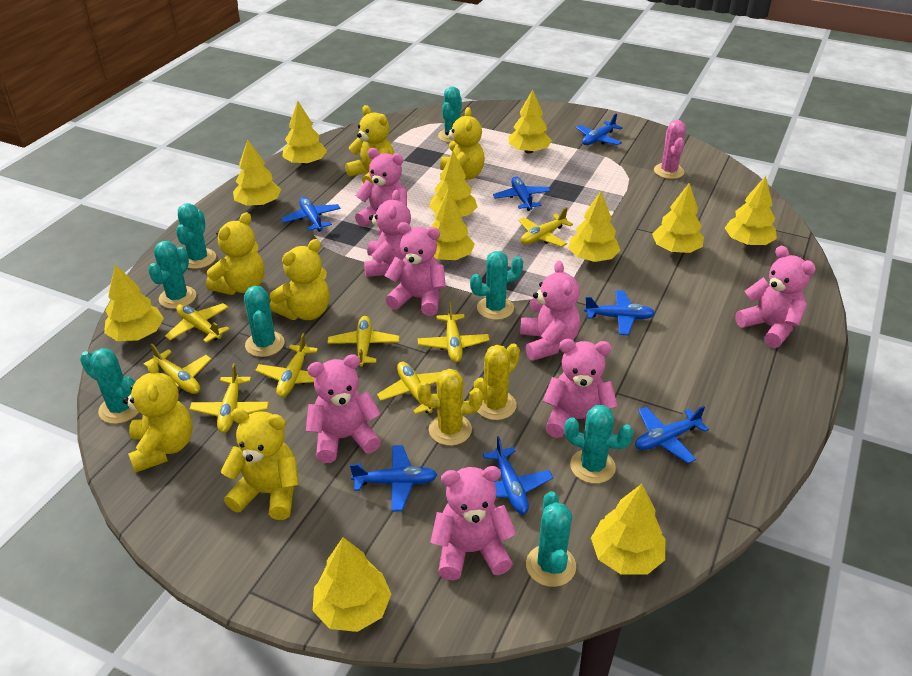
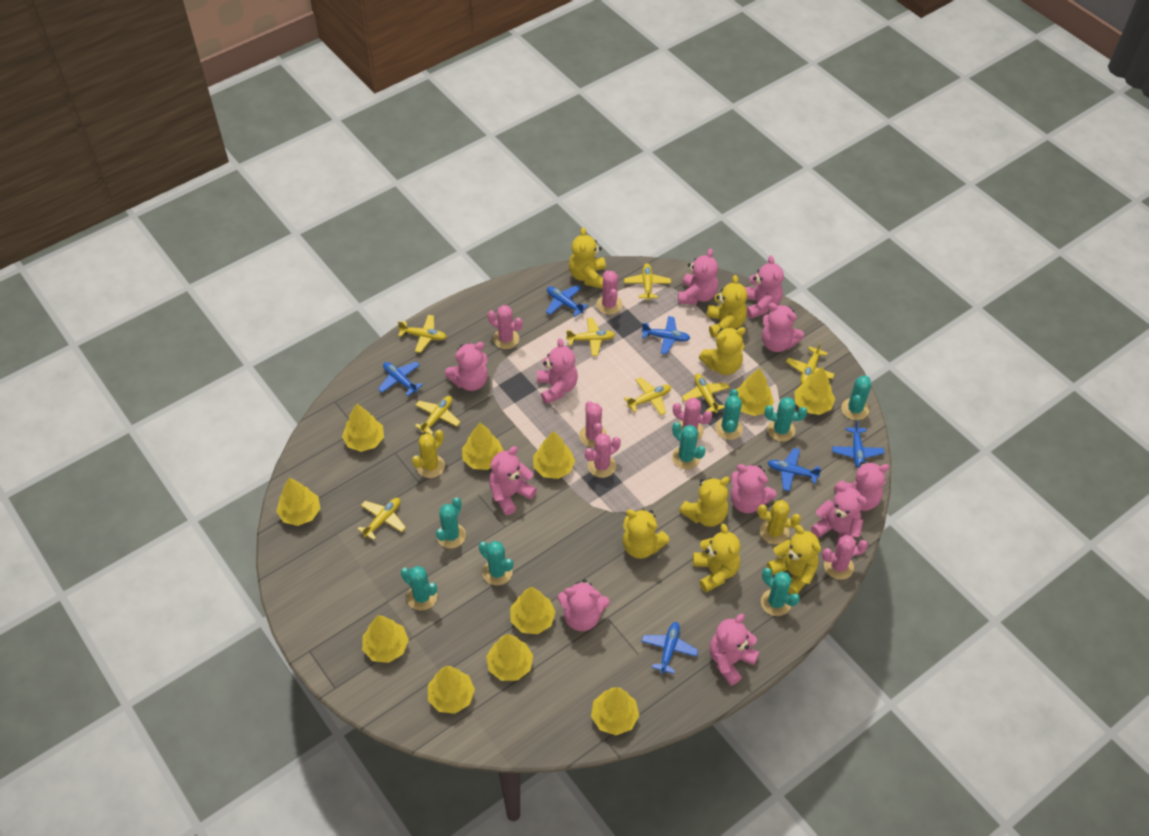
blue plane: [281,197,341,232] [350,445,437,512] [483,436,553,514] [493,176,551,211] [576,114,623,145] [584,290,655,335] [635,406,709,463] = 7 -> [378,361,423,396] [546,285,588,317] [641,622,698,674] [642,316,690,354] [768,448,822,491] [832,420,884,469] = 6
pink cactus: [654,120,686,179] = 1 -> [488,305,523,349] [579,401,607,447] [585,433,621,478] [596,270,622,315] [673,398,712,440] [822,535,868,580] = 6
pink teddy bear: [306,354,381,463] [355,148,407,227] [364,190,411,277] [385,222,446,316] [430,466,516,580] [520,261,580,361] [543,339,618,438] [735,246,816,348] = 8 -> [445,342,488,391] [489,446,537,515] [537,338,578,404] [557,579,610,631] [678,248,718,305] [710,614,759,685] [731,464,777,513] [745,255,784,319] [762,303,804,352] [811,483,867,547] [834,461,890,511] = 11
yellow teddy bear: [123,359,193,473] [206,212,264,295] [221,408,299,520] [270,239,330,320] [345,105,394,184] [440,107,485,180] = 6 -> [569,227,606,289] [623,509,670,559] [679,477,730,527] [693,524,740,592] [699,327,746,375] [707,275,747,338] [767,525,821,595] = 7

